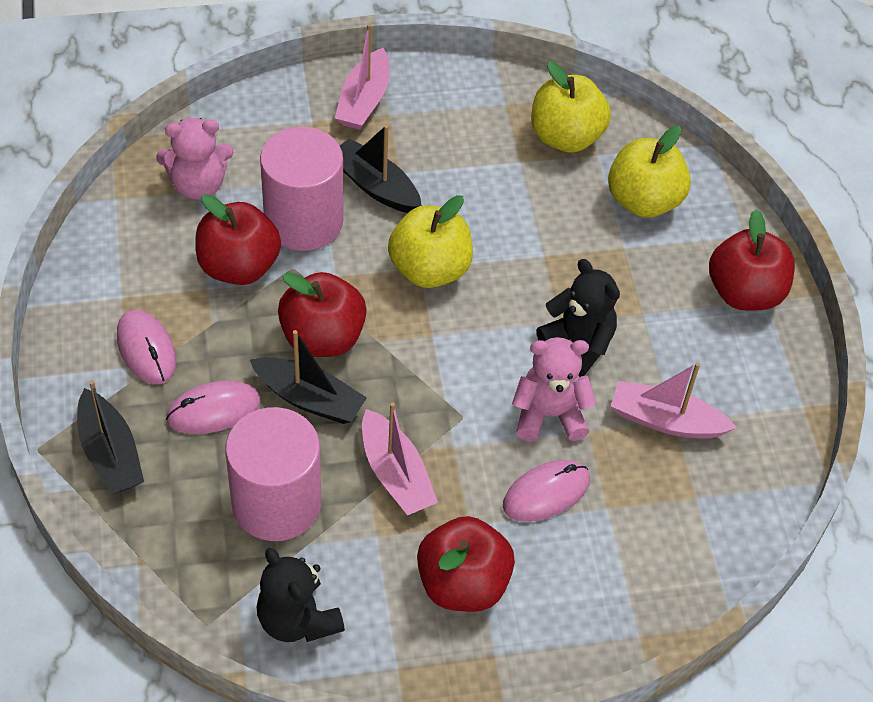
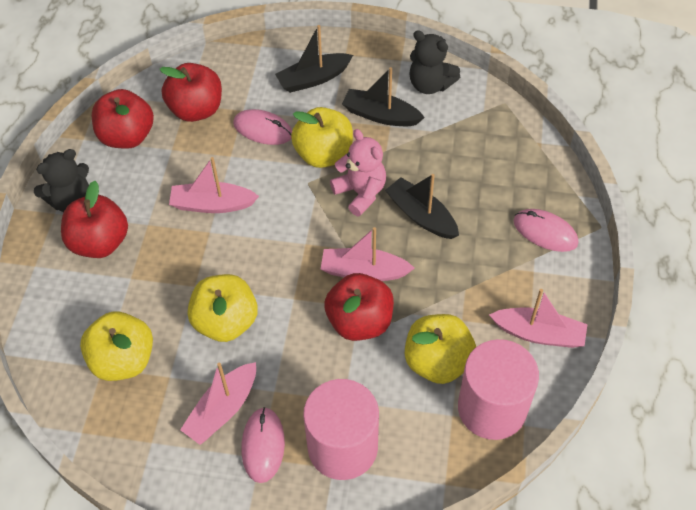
pink boat: [335,24,390,130] [362,402,438,515] [611,362,737,438] = 3 -> [169,157,259,213] [180,362,256,445] [321,227,415,281] [489,289,588,348] = 4
pink teddy bear: [156,118,234,200] [512,337,597,441] = 2 -> [330,129,386,217] = 1
yellow apple: [388,195,473,288] [531,61,611,153] [608,126,691,218] = 3 -> [80,312,153,381] [188,274,258,342] [291,107,353,168] [405,314,476,384] = 4

